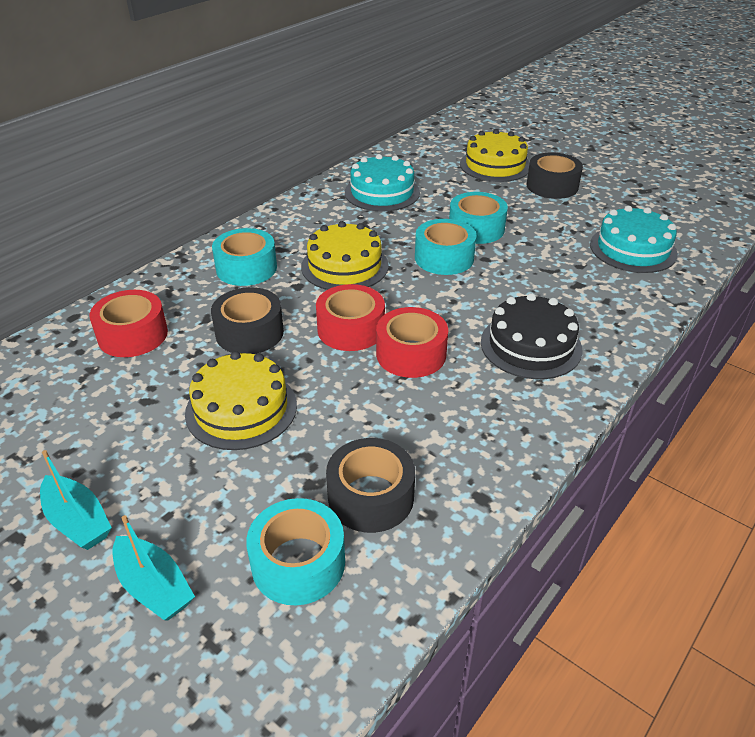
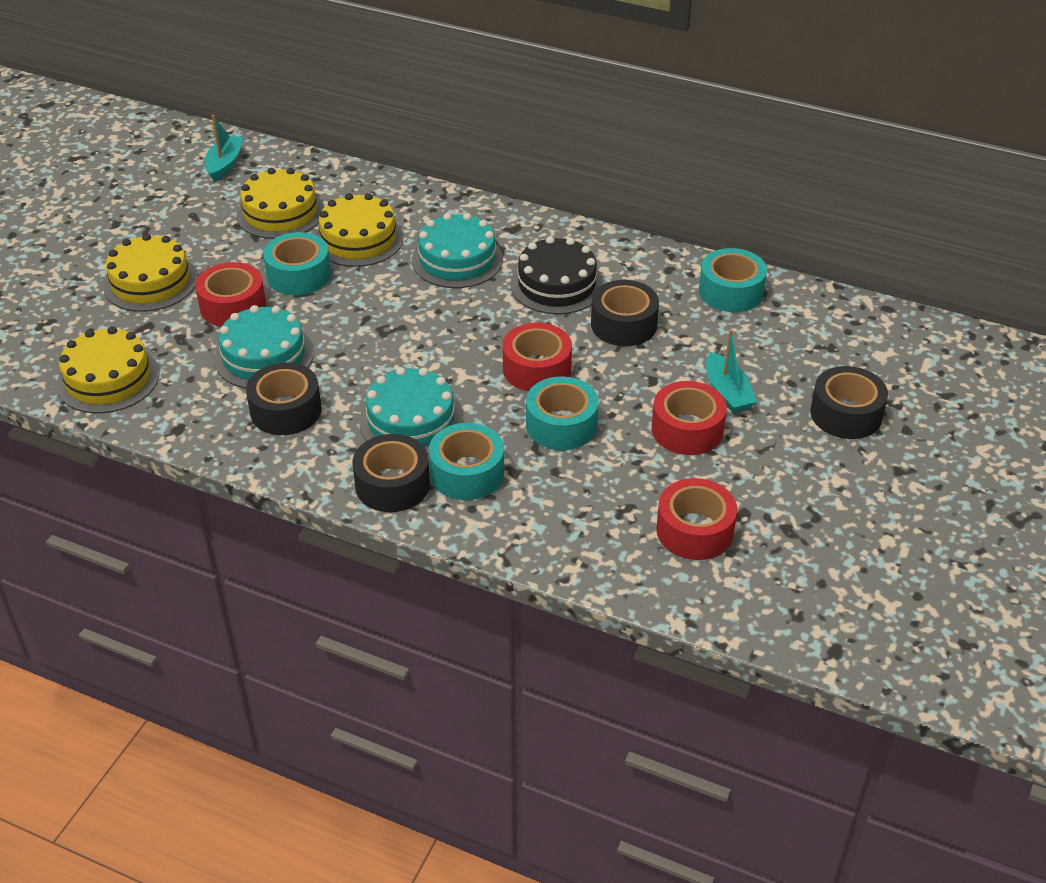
black tape: [211,287,284,354] [326,438,415,533] [527,153,583,199] = 3 -> [246,363,322,435] [352,434,430,512] [591,280,659,346] [810,366,888,439] = 4
red tape: [90,290,168,357] [316,284,385,351] [376,307,448,378] = 3 -> [195,262,266,327] [503,323,572,391] [652,381,727,455] [656,478,737,560] = 4
turquoise cake: [345,154,420,211] [590,206,678,273] = 2 -> [214,305,314,388] [359,367,463,455] [412,213,503,288] = 3
yellow cake: [185,351,297,450] [301,221,389,290] [460,129,530,182] = 3 -> [57,326,159,413] [103,234,198,312] [236,168,324,239] [315,193,404,267] = 4

